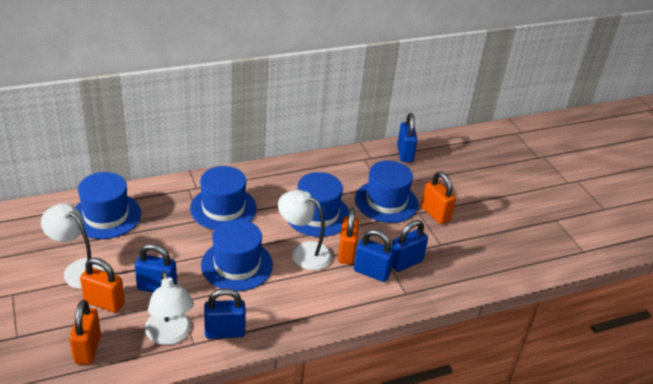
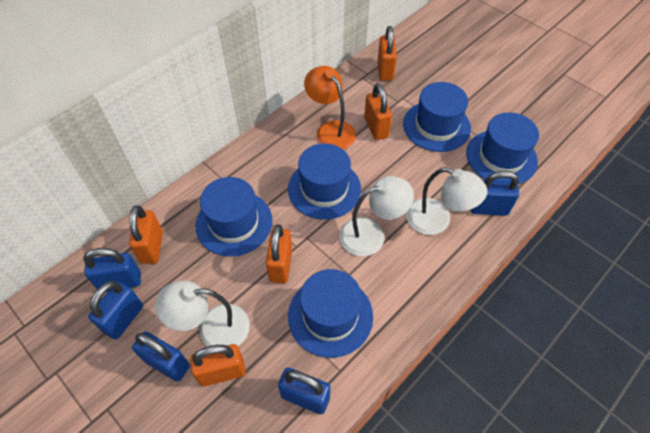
orange lamp: none = 0 -> [304,66,356,150] = 1
orange padlock: [69,300,101,365] [80,258,125,313] [338,208,359,264] [421,171,456,224] = 4 -> [129,205,163,264] [190,344,246,386] [266,224,292,283] [364,84,392,140] [378,26,397,81] = 5

